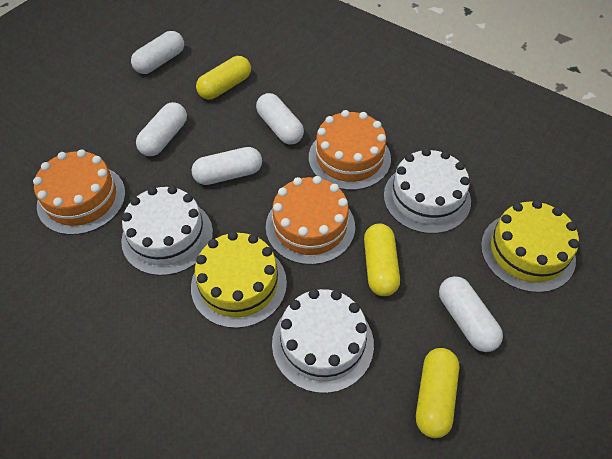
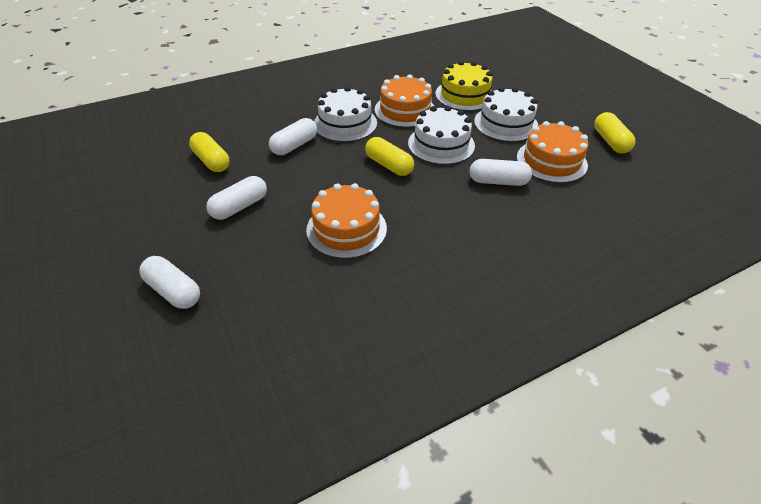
white capsule: [131,31,184,74] [136,102,187,156] [192,147,262,185] [256,93,304,145] [439,276,503,352] = 5 -> [139,256,200,309] [206,176,267,220] [269,118,317,155] [470,159,532,186] = 4
yellow cake: [191,231,287,328] [481,200,579,293] = 2 -> [435,61,492,111] = 1

